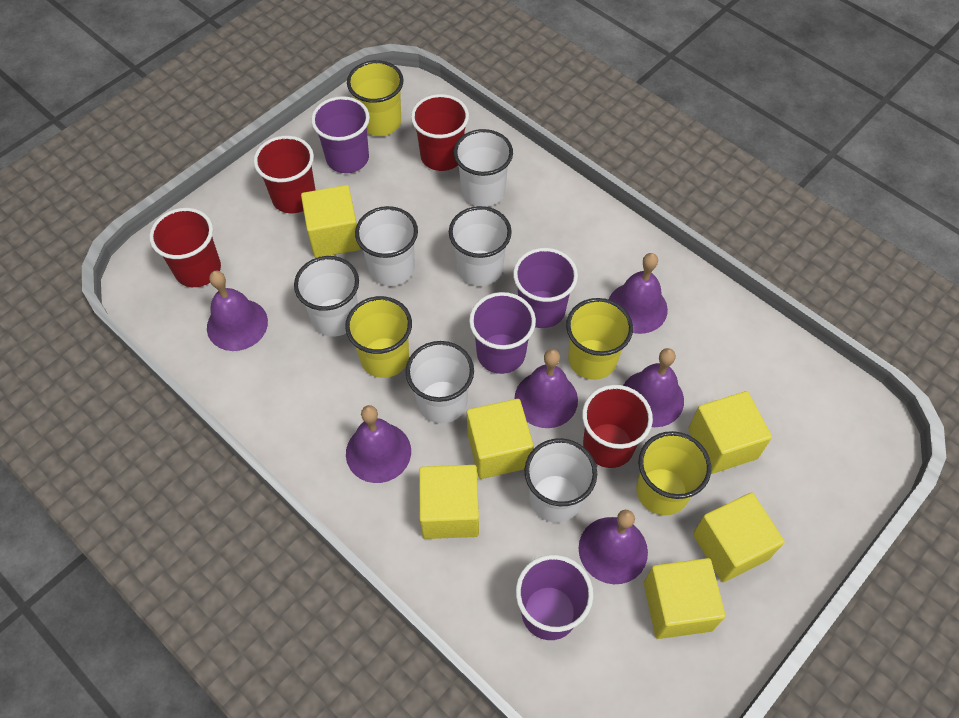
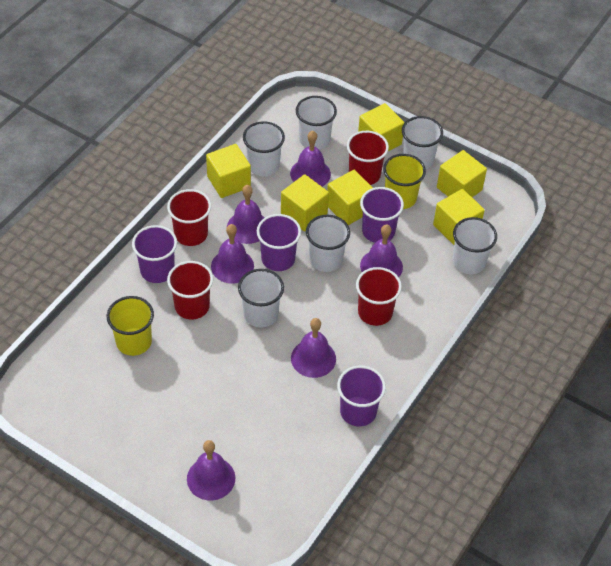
yellow cup: [345,296,412,378] [347,60,404,136] [566,298,633,380] [636,431,711,516] = 4 -> [107,296,154,356] [383,154,426,209] = 2

